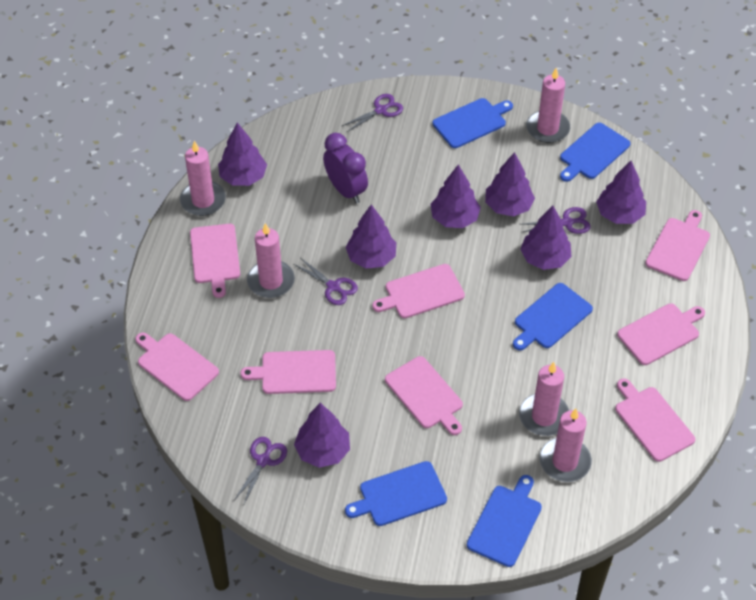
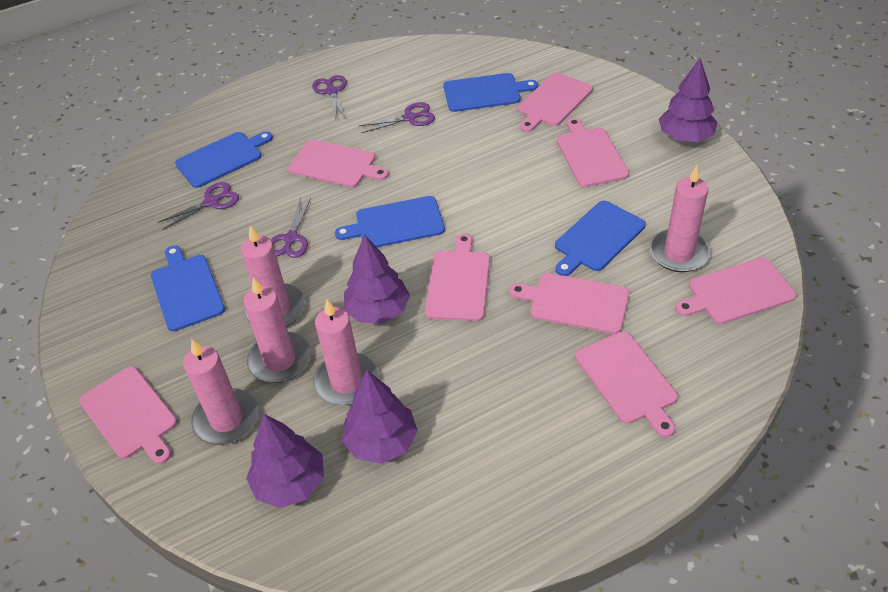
purple clock: [323,133,368,204] = 1 -> none = 0
purple tree: [218,123,267,186] [294,403,350,468] [346,204,396,269] [431,164,481,228] [485,152,535,216] [520,206,572,270] [596,161,646,224] = 7 -> [246,414,324,508] [342,370,418,464] [344,235,410,324] [659,58,718,142] = 4

